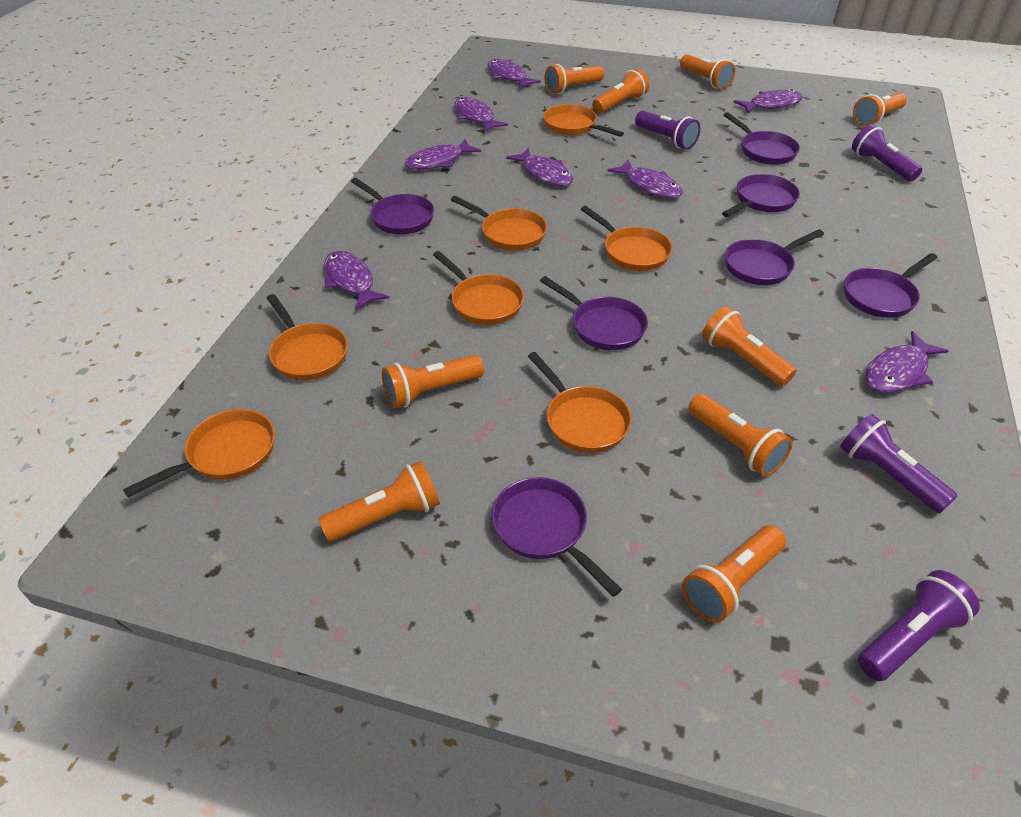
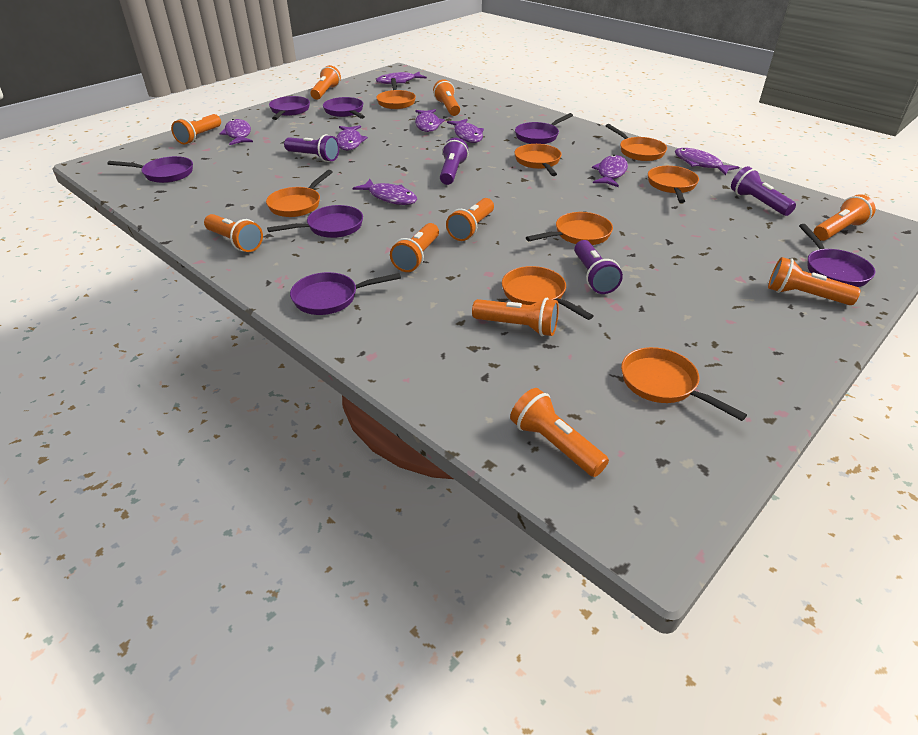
orange flashlight: [319,461,440,542] [382,355,484,409] [544,64,604,94] [592,68,649,113] [680,54,735,89] [682,525,786,623] [688,394,793,477] [702,306,796,386] [853,93,907,126] = 9 -> [171,114,221,144] [204,214,263,252] [310,65,341,100] [390,223,439,272] [433,79,460,116] [446,198,494,241] [472,298,559,336] [510,388,609,477] [768,257,861,305] [814,194,875,241] = 10
orange pan: [123,409,275,497] [267,294,348,380] [433,251,524,325] [451,196,547,251] [528,352,632,453] [543,104,624,137] [581,206,672,271] = 7 -> [266,170,333,217] [376,78,416,109] [502,266,593,320] [515,144,562,176] [526,212,613,245] [606,124,667,161] [621,347,747,421] [648,166,699,203] = 8

